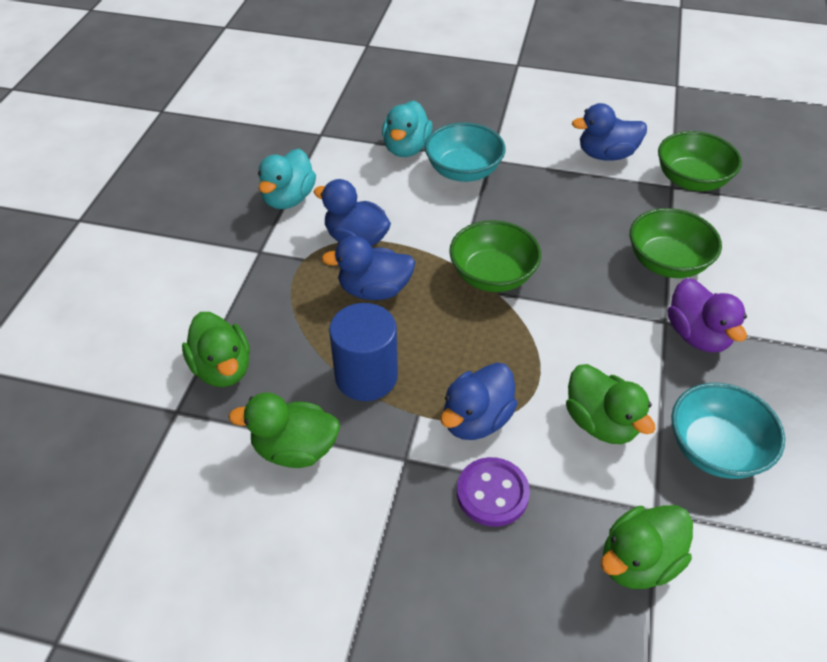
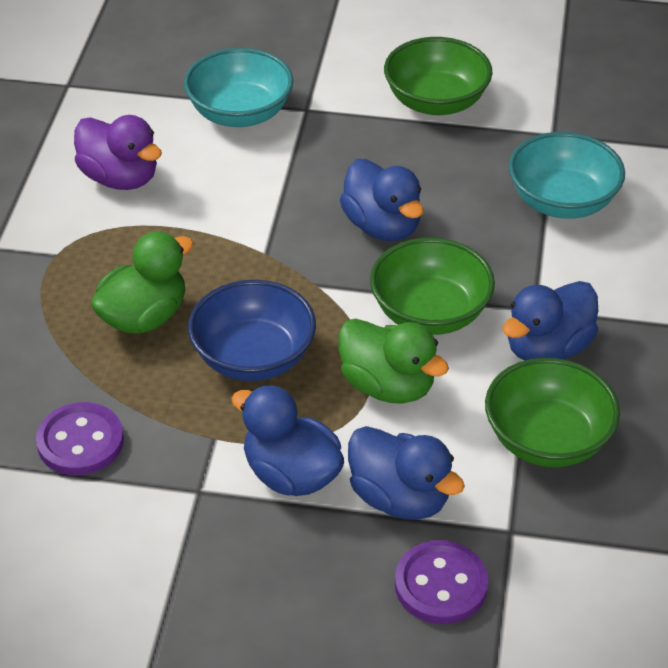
blue bowl: none = 0 -> [188,280,316,381] = 1
blue cylinder: [329,303,398,401] = 1 -> none = 0
green duck: [182,312,250,387] [228,392,340,468] [566,364,656,444] [601,505,693,589] = 4 -> [91,231,194,334] [338,318,449,404] = 2
purple button: [457,457,530,527] = 1 -> [36,402,124,475] [395,540,488,624] = 2
turquoise duck: [258,149,316,209] [382,101,433,157] = 2 -> none = 0

